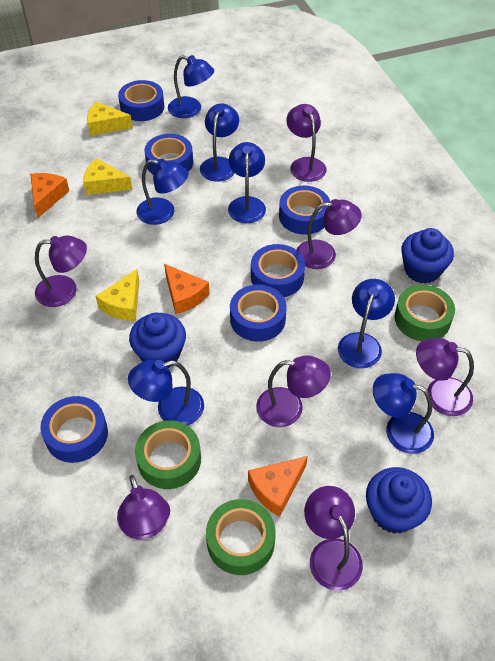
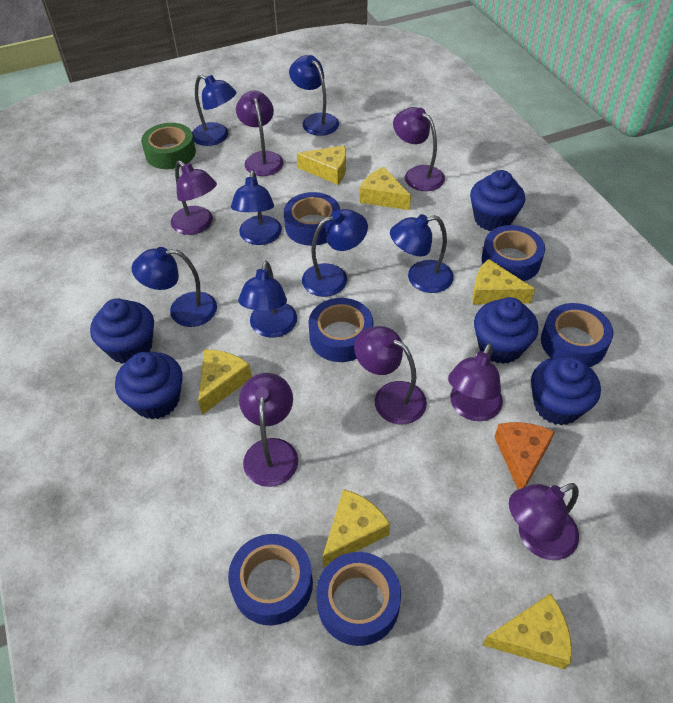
blue cupcake: [129,313,186,368] [366,467,432,534] [401,228,454,284] = 3 -> [90,298,154,364] [115,352,182,419] [470,170,525,231] [474,297,539,364] [531,356,601,425] = 5
green tape: [135,420,201,489] [206,499,276,575] [395,285,455,341] = 3 -> [141,123,196,169] = 1
orange cheese: [30,173,69,218] [164,264,210,314] [248,456,308,517] = 3 -> [495,422,555,489] = 1
yellow cheese: [83,158,132,195] [87,102,133,136] [96,269,139,321] = 3 -> [198,349,252,415] [297,145,346,185] [322,489,390,567] [360,167,411,210] [472,259,535,305] [482,593,572,669] = 6

